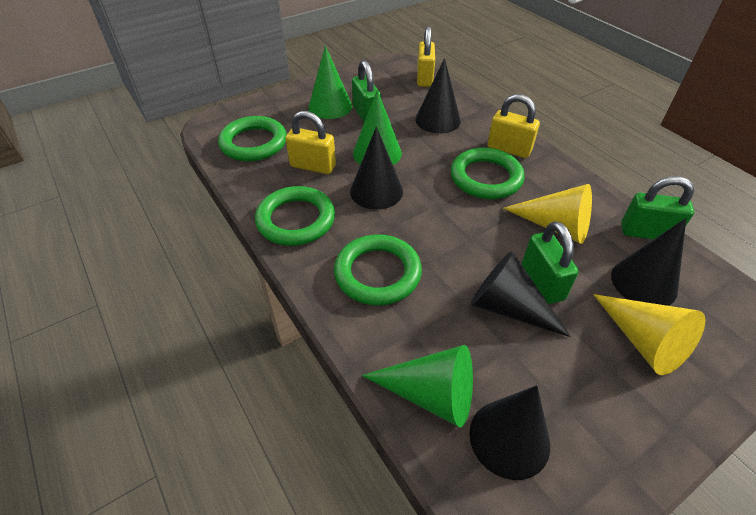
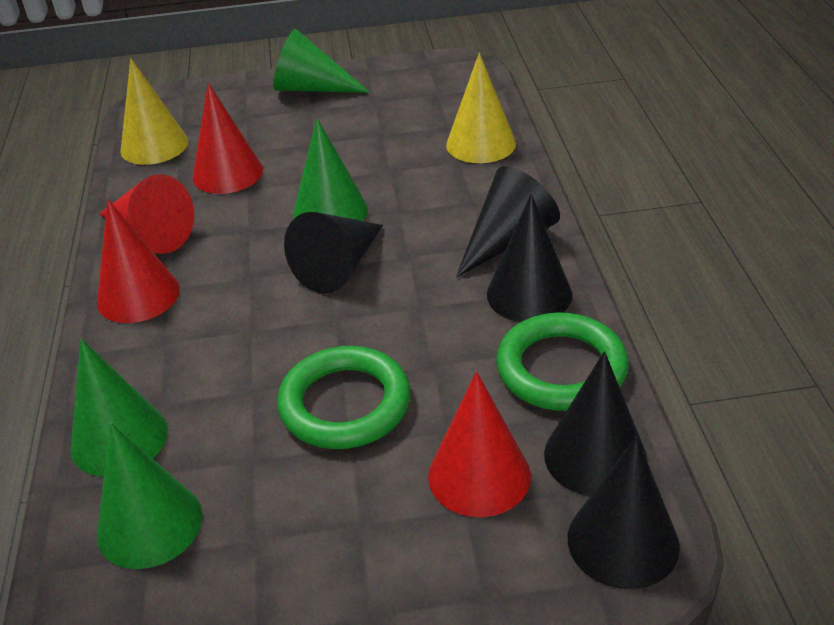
green cone: [308,45,352,119] [353,90,402,165] [361,345,473,427] = 3 -> [70,338,168,477] [97,423,202,569] [273,29,370,93] [293,118,368,221] = 4
green padlock: [352,60,381,122] [522,221,579,304] [621,176,694,240] = 3 -> none = 0
green ring: [218,116,287,162] [255,186,335,246] [334,234,422,306] [451,148,525,199] = 4 -> [277,346,410,449] [496,312,629,411] = 2
red cone: none = 0 -> [97,199,180,323] [99,174,194,254] [192,83,263,194] [428,371,531,517] = 4
yellow padlock: [285,111,336,174] [417,26,435,87] [487,94,540,158] = 3 -> none = 0

